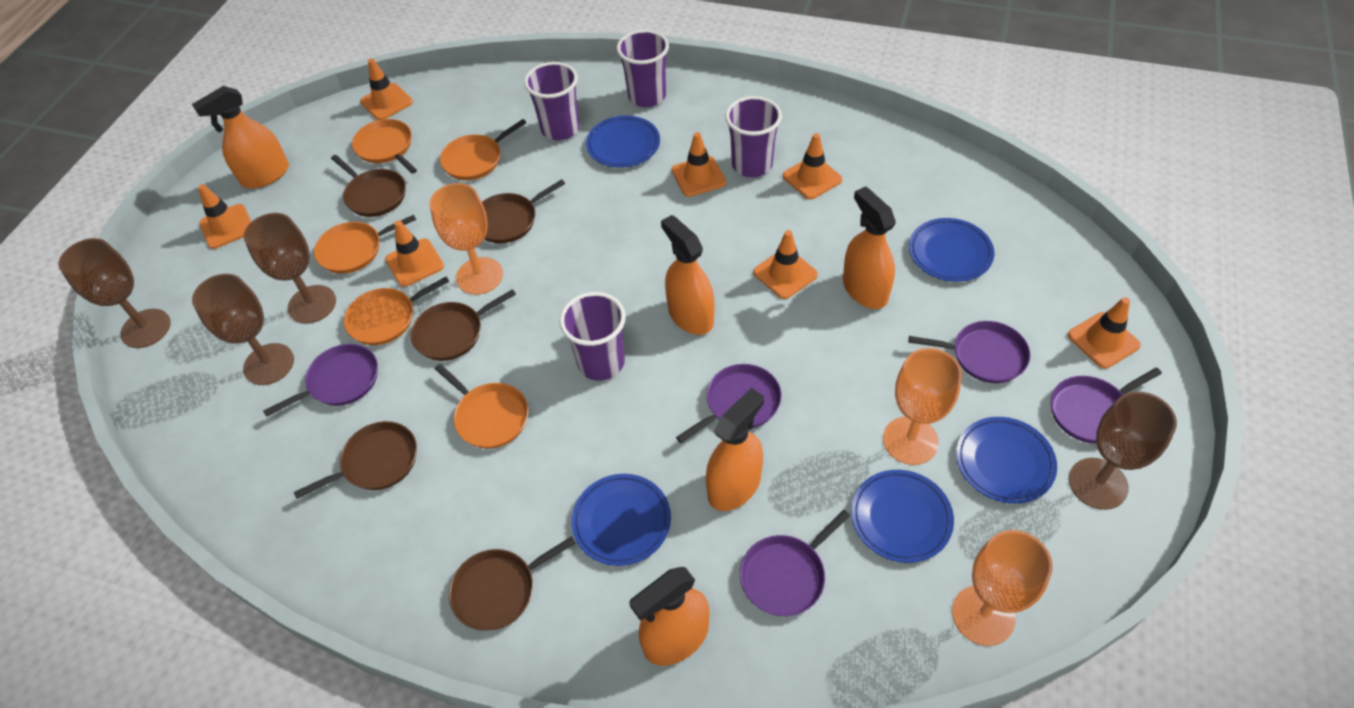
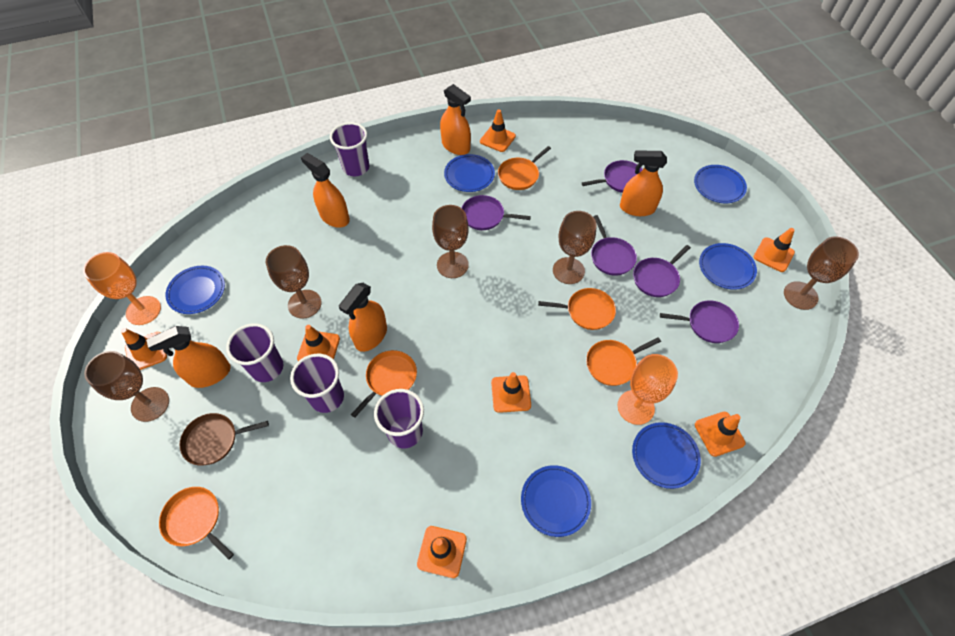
blue plate: [572,474,671,566] [586,115,660,168] [851,470,954,563] [909,218,994,282] [956,417,1057,504] = 5 -> [165,266,225,314] [444,154,495,192] [521,465,591,537] [632,422,701,489] [694,165,747,203] [699,243,757,290] = 6
brown goblet: [58,238,171,348] [192,274,294,385] [244,213,336,324] [1069,391,1177,510] = 4 -> [84,351,169,422] [266,245,322,319] [432,205,469,278] [553,211,597,284] [784,236,859,310] = 5
brown pan: [294,421,417,499] [331,155,406,217] [411,289,516,361] [449,536,576,631] [482,179,565,243] = 5 -> [180,413,269,466] = 1
orange goblet: [430,183,503,295] [883,348,962,465] [952,530,1053,646] = 3 -> [83,252,161,325] [618,354,678,425] = 2

